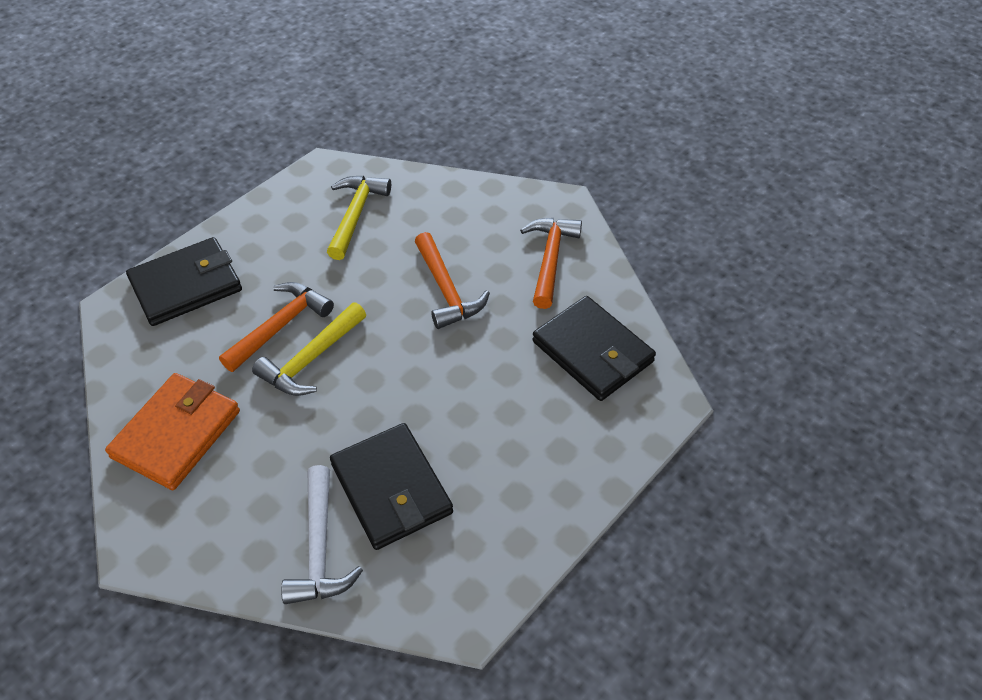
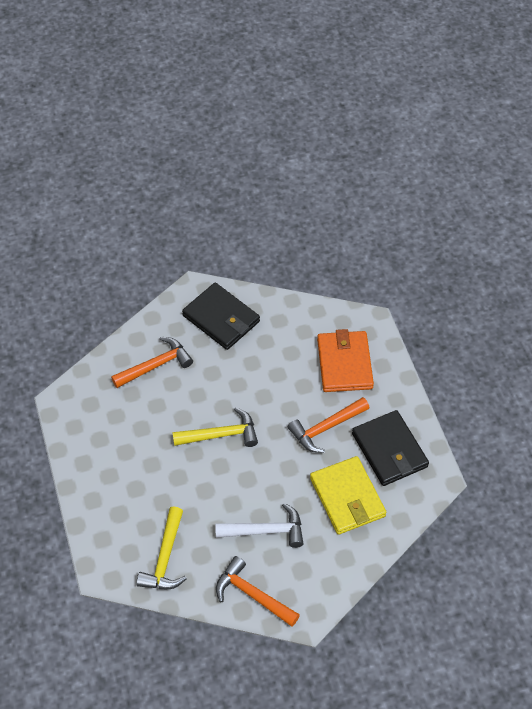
black wallet: [126,237,242,326] [330,423,453,550] [532,296,656,401] = 3 -> [182,283,260,350] [352,410,429,486] = 2
yellow wallet: none = 0 -> [310,456,386,535] = 1

